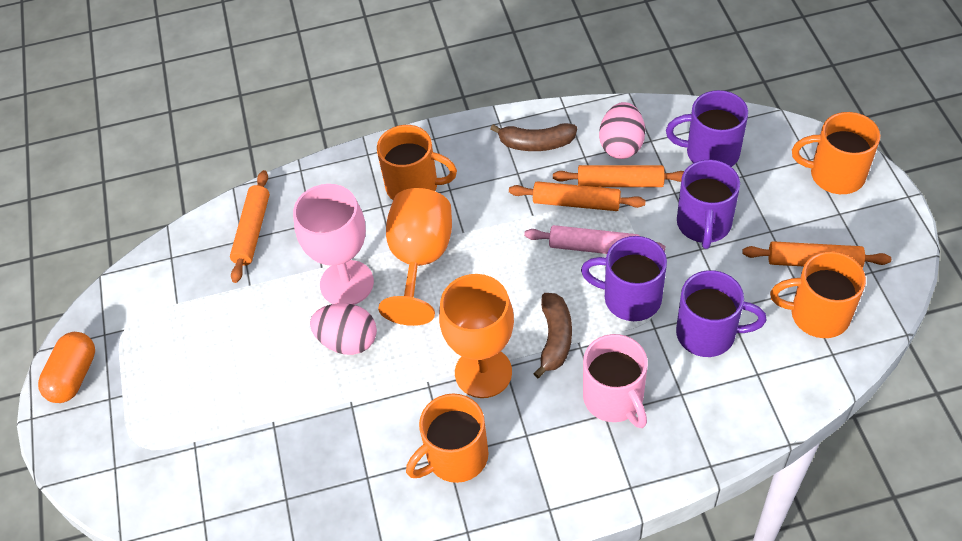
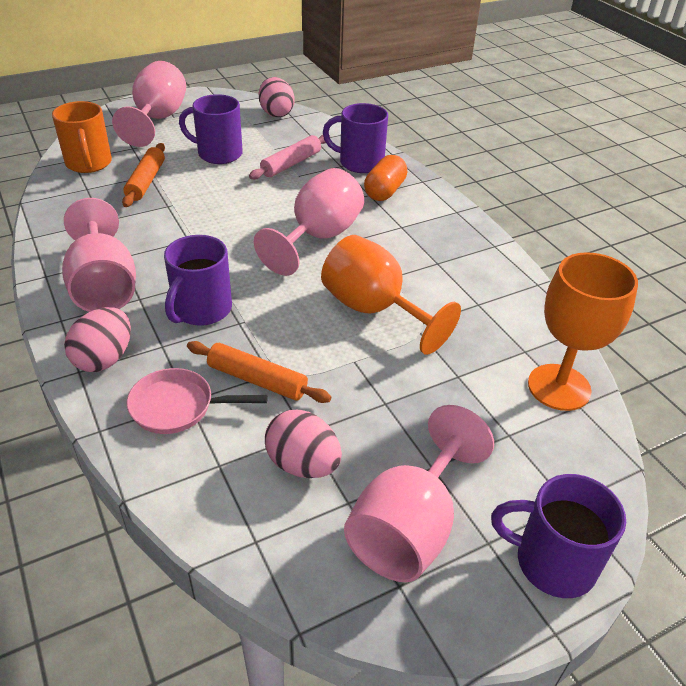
brown banana: [490,123,577,151] [533,293,572,378] = 2 -> none = 0
orange mug: [377,125,457,200] [406,394,489,483] [770,251,866,338] [792,112,880,194] = 4 -> [52,101,112,173] = 1
orange rolling pin: [230,170,270,283] [509,181,646,211] [553,165,684,187] [742,241,891,268] = 4 -> [122,143,165,207] [187,341,331,403] = 2
pink egg: [310,303,377,355] [599,102,645,159] = 2 -> [64,307,131,372] [259,77,295,117] [265,410,342,478] = 3
pink goblet: [293,184,374,305] = 1 -> [62,198,136,312] [112,61,186,147] [254,168,364,276] [344,405,494,582] = 4
pink mug: [583,334,648,428] = 1 -> none = 0
pink pan: none = 0 -> [127,368,268,434] = 1

